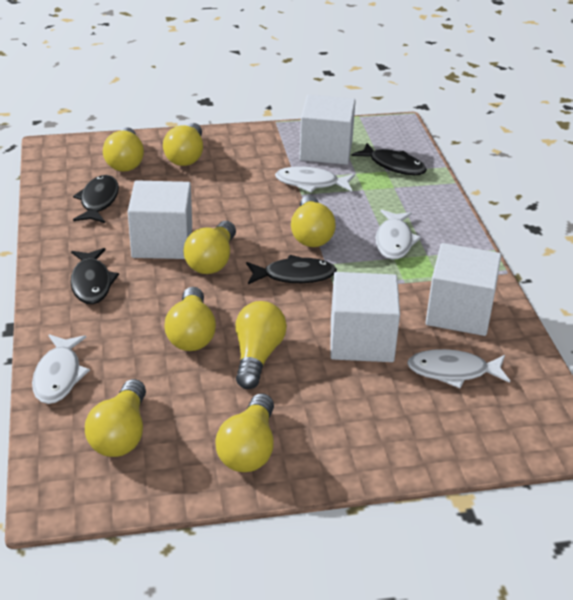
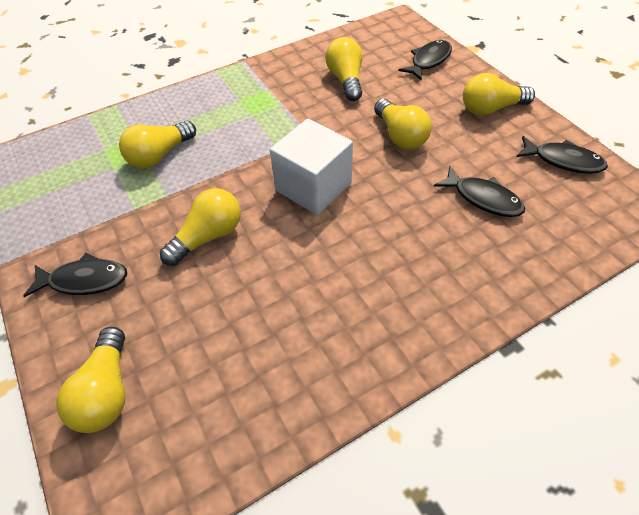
white cube: [128,180,192,259] [299,94,356,165] [330,272,400,362] [426,243,502,336] = 4 -> [270,119,353,215] = 1
white fish: [32,334,90,404] [275,166,355,192] [376,209,421,260] [407,349,510,388] = 4 -> none = 0
yellow light bulb: [85,379,146,457] [103,127,144,172] [163,123,203,166] [164,287,216,351] [183,221,236,274] [215,393,274,472] [236,301,287,389] [291,195,336,247] = 8 -> [56,327,125,433] [119,121,196,168] [160,188,241,266] [325,37,362,101] [374,99,432,149] [463,73,535,116] = 6

